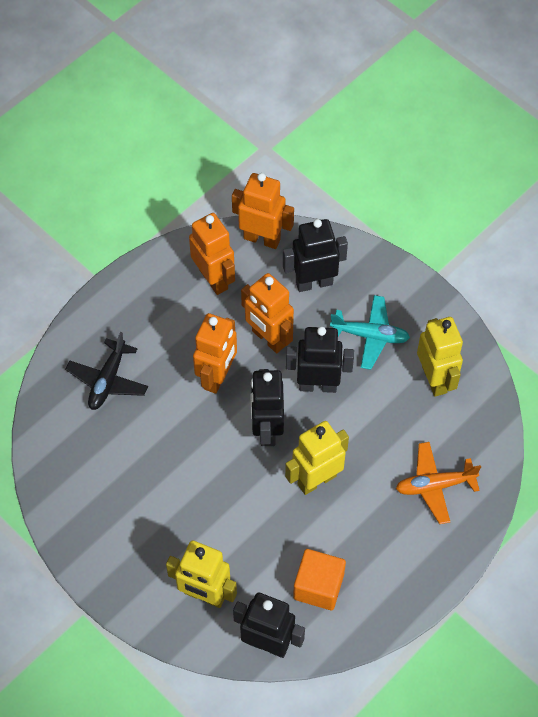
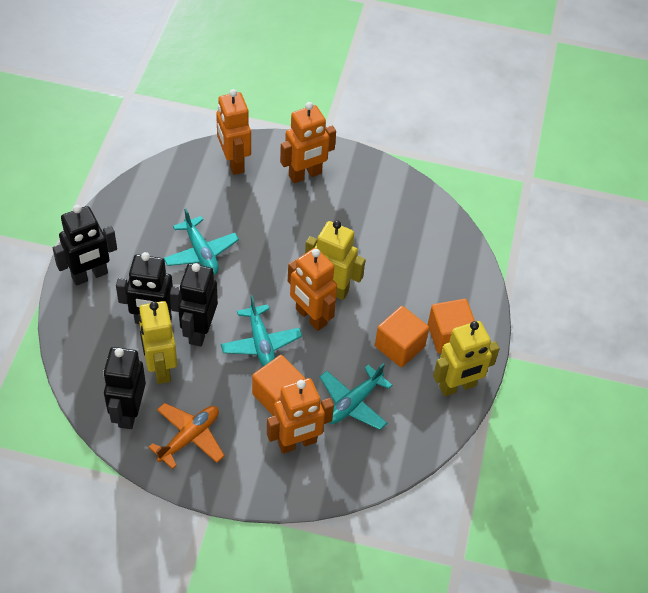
black plane: [65,332,148,410] = 1 -> none = 0
orange cube: [293,549,346,610] = 1 -> [252,355,305,416] [375,306,429,367] [428,299,475,353] = 3
turquoise plane: [330,295,410,370] = 1 -> [164,209,239,274] [221,295,302,367] [320,363,392,430] = 3

